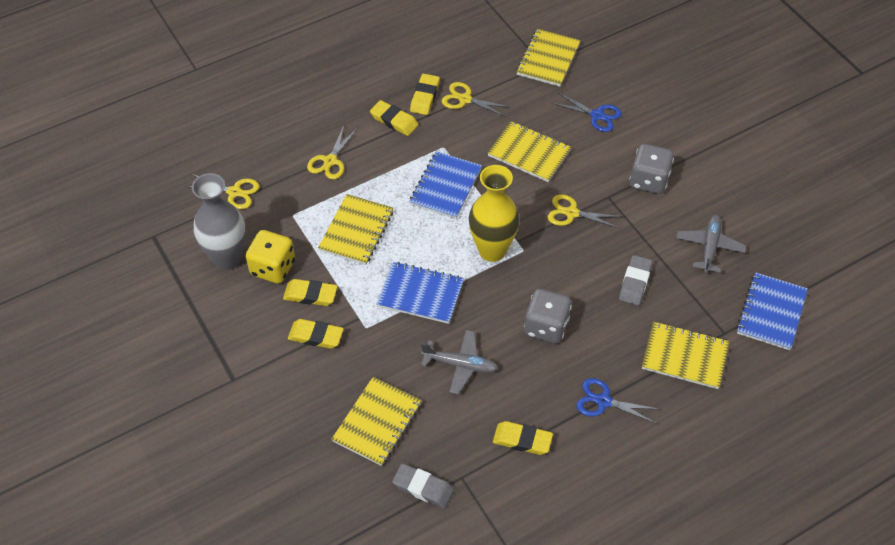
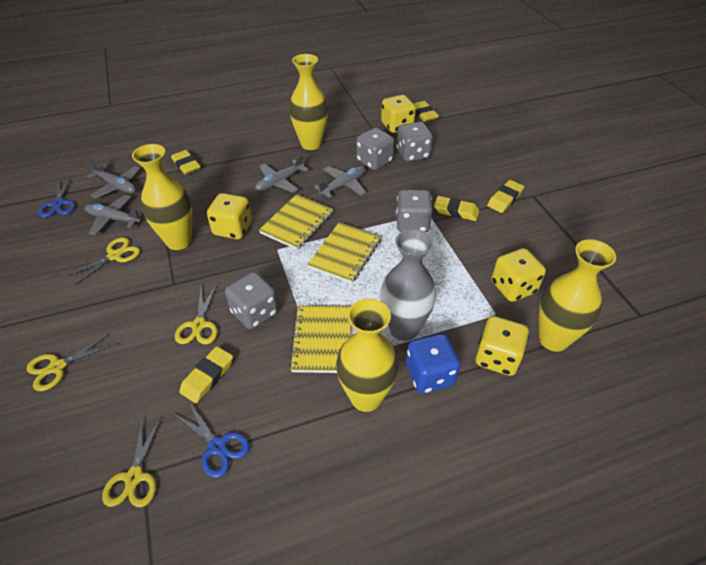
blue dice: none = 0 -> [406,334,460,394] = 1
blue notebook: [377,262,464,324] [409,151,482,219] [736,272,808,350] = 3 -> none = 0
grey dice: [524,289,572,344] [629,144,674,194] = 2 -> [225,272,278,329] [356,128,394,170] [396,122,433,162] [396,190,433,232] = 4
grey eraser: [392,463,454,508] [619,255,653,305] = 2 -> none = 0
grey plane: [421,330,498,394] [676,215,746,273] = 2 -> [85,195,143,235] [87,160,140,199] [255,154,309,193] [314,166,366,198] = 4
yellow dice: [246,230,295,283] = 1 -> [207,193,252,239] [381,95,416,133] [476,316,529,376] [492,248,546,302] = 4
yellow notebook: [318,194,393,265] [332,377,422,466] [488,121,571,182] [516,29,581,87] [642,321,729,389] = 5 -> [259,194,333,250] [289,305,351,373] [307,222,381,283] = 3
yellow vase: [469,165,520,262] = 1 -> [132,144,192,250] [289,54,328,150] [336,298,399,412] [539,239,616,352] = 4

